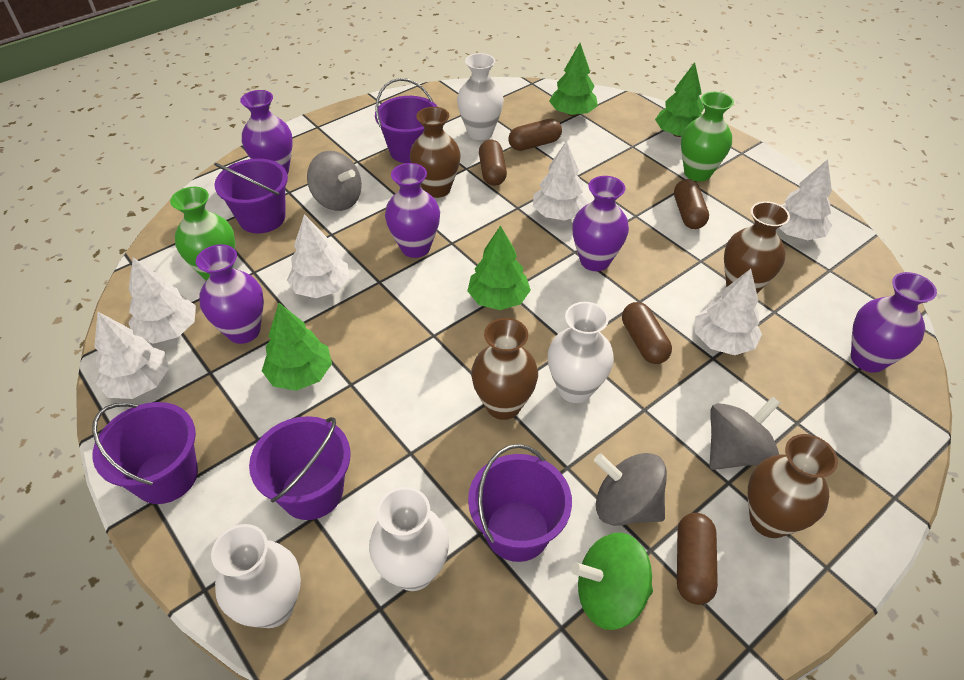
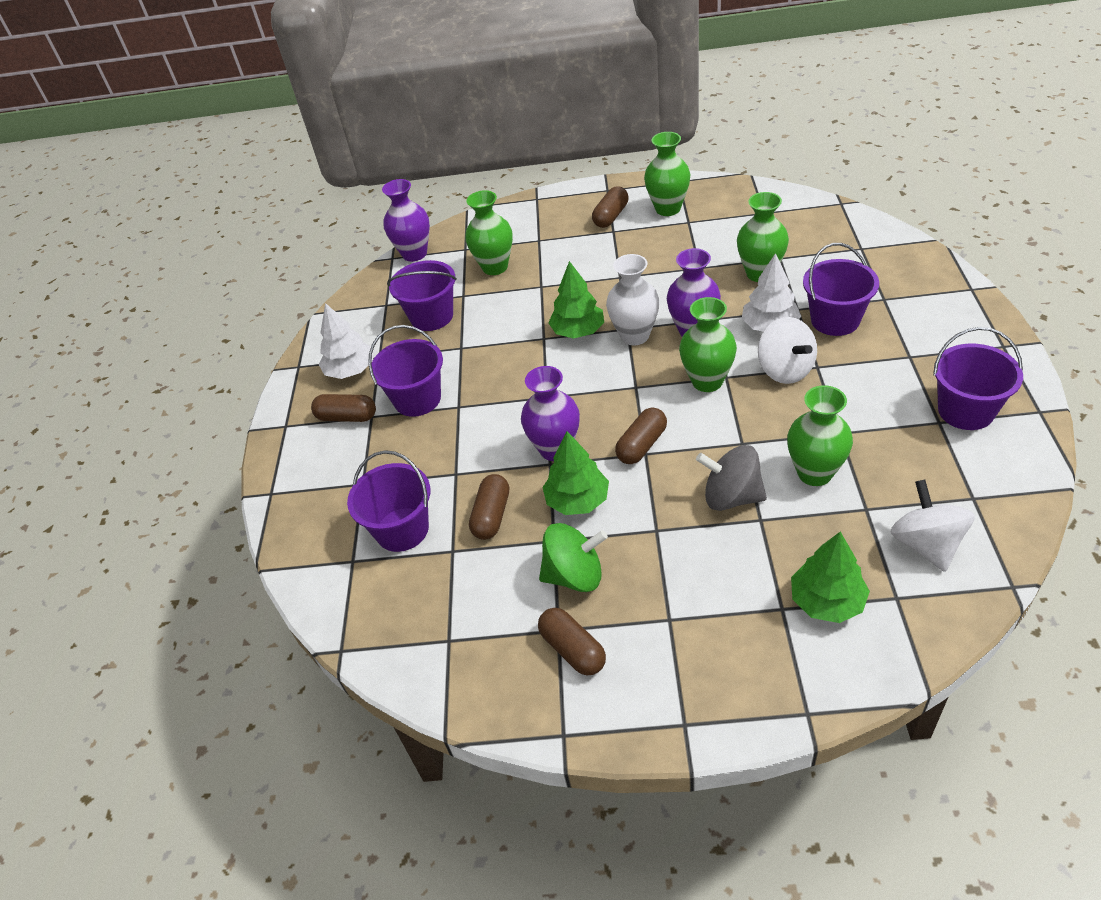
brown vase: [410,107,461,198] [471,318,538,420] [724,201,790,293] [748,434,838,538] = 4 -> none = 0
green tree: [262,303,332,391] [467,225,531,310] [549,43,598,116] [655,62,704,137] = 4 -> [542,431,609,515] [548,261,604,339] [791,532,870,623] = 3
green vase: [170,187,235,281] [681,92,734,182] = 2 -> [465,190,513,275] [644,132,690,216] [679,297,737,392] [737,192,789,282] [787,385,853,486] = 5
grey spinning top: [307,151,362,211] [594,453,667,526] [710,396,781,470] = 3 -> [696,445,767,511] = 1
purple vase: [196,244,264,344] [240,90,293,174] [385,163,440,258] [572,176,629,271] [851,272,937,373] = 5 -> [382,179,430,262] [521,366,580,461] [667,248,721,337] = 3
white spinning top: none = 0 -> [758,317,817,384] [891,480,975,572] = 2
white tree: [94,312,169,399] [128,257,196,344] [287,214,350,298] [533,141,589,221] [695,269,762,355] [779,159,832,240] = 6 -> [318,303,373,379] [742,253,801,332] = 2
white vase: [211,524,301,628] [369,487,449,591] [457,53,504,140] [548,302,614,403] = 4 -> [606,254,659,345] = 1

